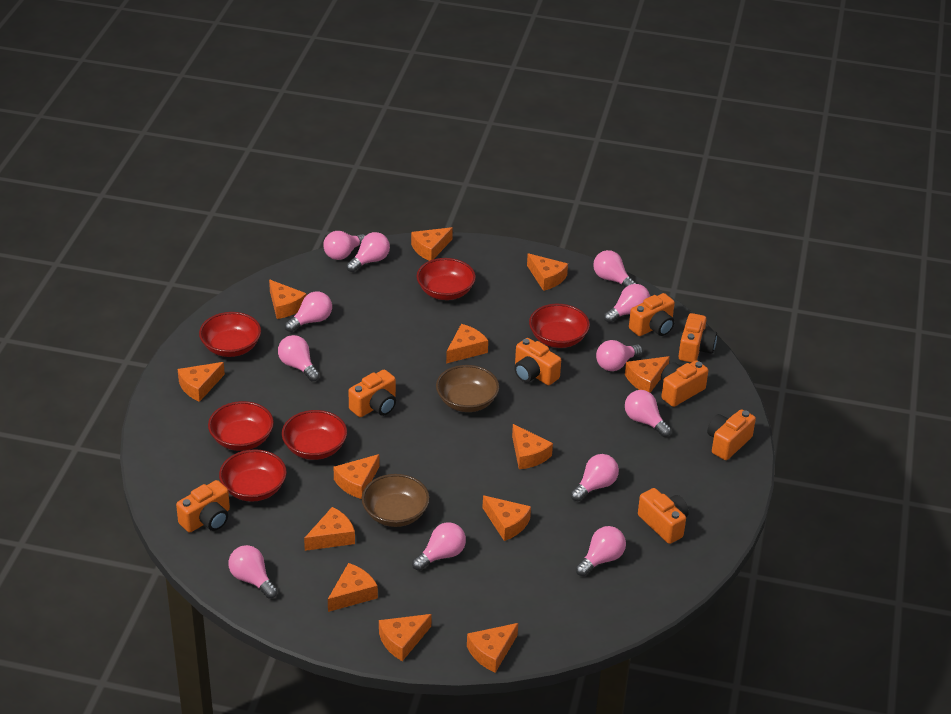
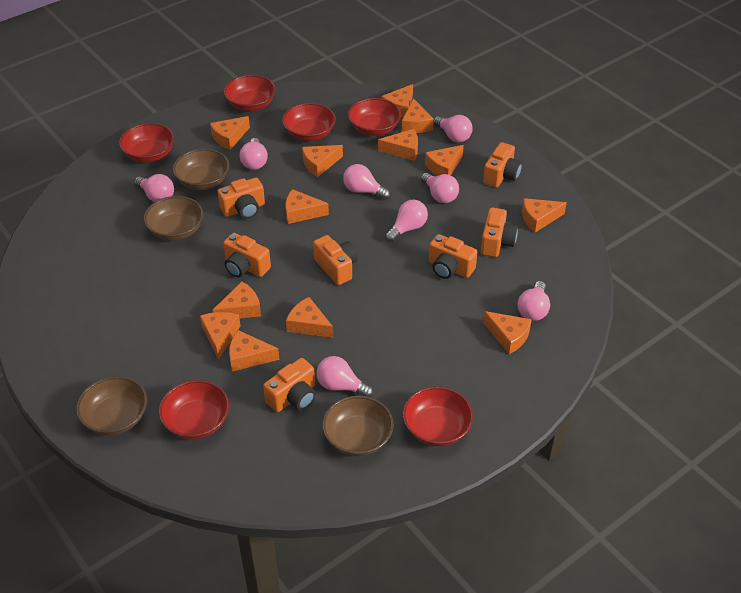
brown bowl: [362,474,430,527] [436,365,499,412] = 2 -> [76,376,147,435] [144,196,204,241] [173,149,230,190] [322,395,394,456] = 4
orange camera: [176,480,230,533] [348,369,396,417] [514,338,561,385] [629,293,675,336] [638,488,689,544] [661,360,709,407] [678,313,717,363] [707,409,756,460] = 8 -> [218,178,265,219] [223,233,271,278] [263,358,316,412] [313,235,358,285] [429,234,477,279] [481,207,518,257] [483,142,522,188] = 7
pink light bulb: [228,545,278,599] [278,335,320,381] [285,291,332,332] [323,231,366,260] [346,232,390,272] [412,522,466,571] [570,454,619,501] [575,526,626,576] [593,250,636,287] [596,340,643,371] [604,284,650,323] [625,390,671,437] = 12 -> [134,174,174,202] [240,138,268,170] [316,356,374,397] [343,164,390,200] [385,200,428,242] [421,173,459,203] [433,115,473,142] [517,281,550,321] = 8

